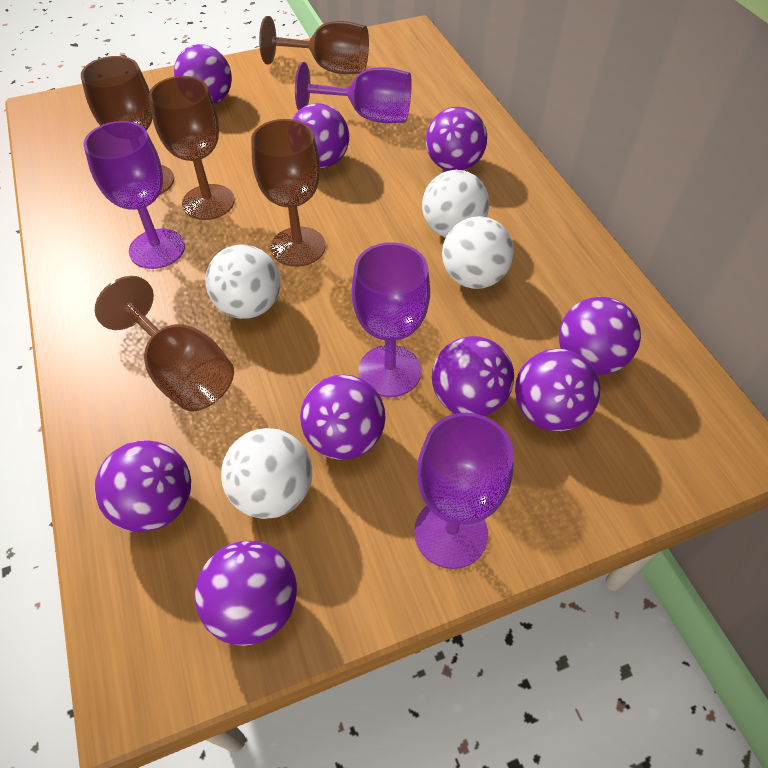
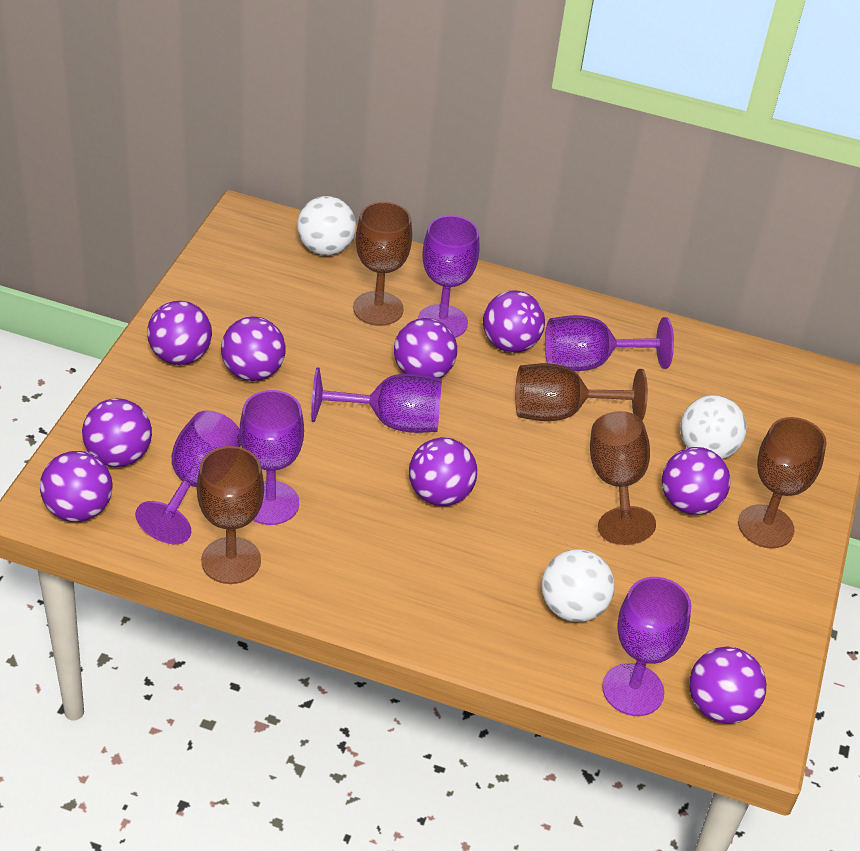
purple goblet: [83,121,185,269] [295,62,412,123] [352,242,430,397] [414,413,514,569] = 4 -> [135,410,241,544] [240,390,304,525] [311,367,442,433] [418,215,479,338] [545,315,674,371] [602,577,691,716] = 6
white ball: [205,244,280,319] [221,428,312,519] [422,170,489,238] [442,216,514,289] = 4 -> [297,196,356,255] [541,549,614,622] [680,395,747,459] = 3

